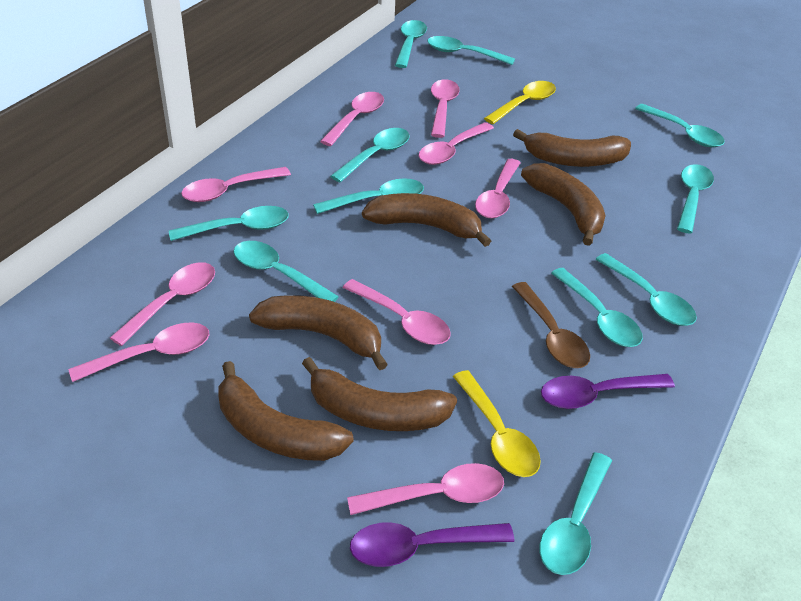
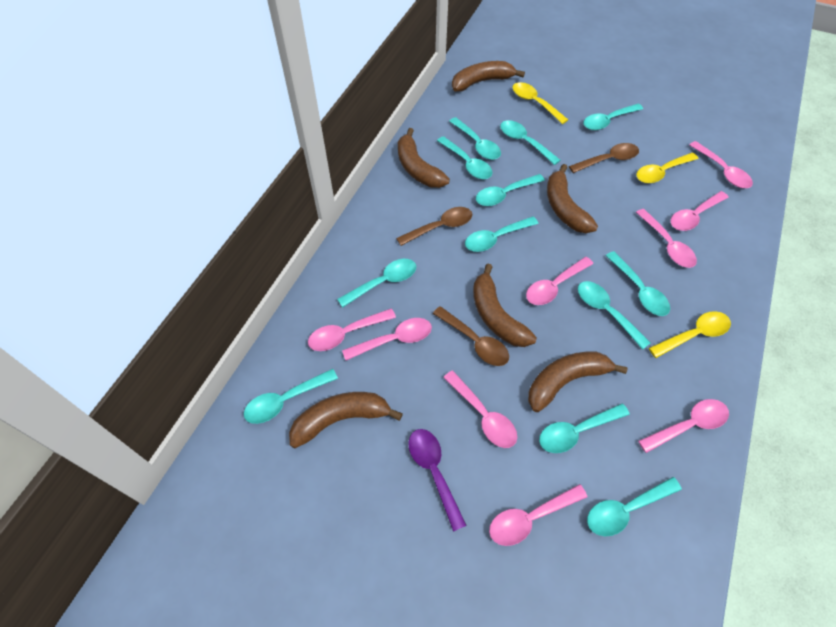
brown spoon: [512,282,590,368] = 1 -> [396,207,472,246] [433,306,509,366] [569,143,639,173] = 3
purple spoon: [350,522,514,567] [541,374,675,409] = 2 -> [408,429,467,532] = 1
turquoise spoon: [169,206,289,241] [234,241,339,302] [313,178,424,214] [330,128,410,182] [395,20,427,68] [427,36,515,65] [540,452,612,575] [551,268,643,347] [596,253,697,326] [635,104,725,147] [677,164,714,234] = 11 -> [244,369,338,424] [337,259,416,307] [437,136,492,179] [449,117,501,160] [465,216,539,252] [476,174,545,206] [500,120,560,165] [539,404,630,453] [578,281,650,350] [583,104,643,130] [587,477,682,536] [606,251,670,316] = 12
yellow spoon: [453,370,541,477] [484,81,556,124] = 2 -> [512,82,568,124] [636,152,698,183] [649,311,731,358] = 3

